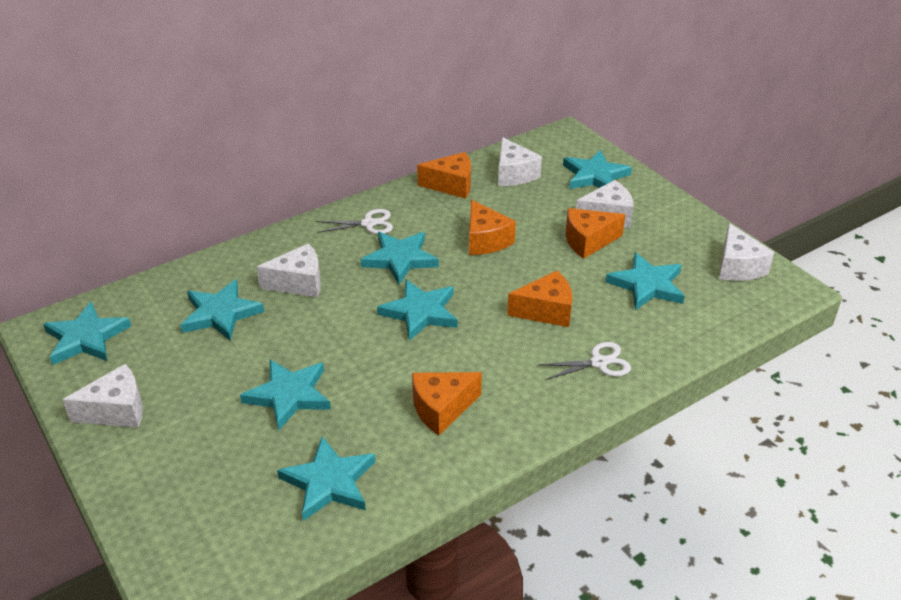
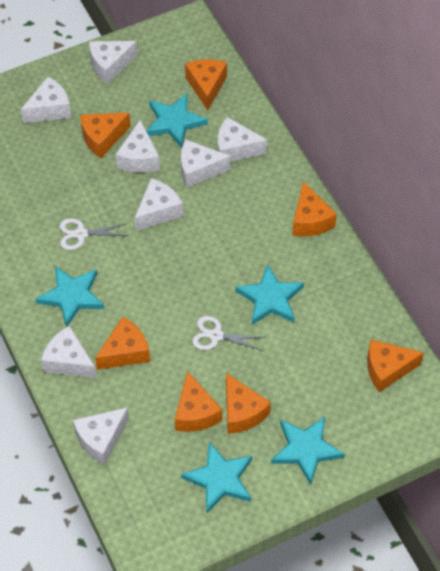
orange cheese: [412,372,482,435] [417,152,471,199] [469,200,516,255] [507,271,572,327] [566,208,625,259] = 5 -> [80,112,130,158] [95,317,150,370] [175,371,222,432] [185,59,227,111] [226,373,271,434] [292,181,337,236] [367,340,424,392] = 7
turquoise star: [43,301,131,365] [180,279,264,341] [240,359,331,431] [277,436,375,521] [361,232,439,285] [377,279,458,341] [563,150,632,189] [605,252,685,310] = 8 -> [36,266,105,327] [146,94,208,148] [181,442,252,513] [235,264,304,325] [271,417,345,485] = 5
white cheese: [62,364,143,428] [256,243,321,298] [498,137,542,186] [576,180,634,228] [719,223,774,281] = 5 -> [21,77,72,123] [41,326,97,378] [73,407,129,465] [89,41,137,84] [115,120,160,173] [135,178,183,231] [181,140,231,188] [218,117,267,162] = 8

